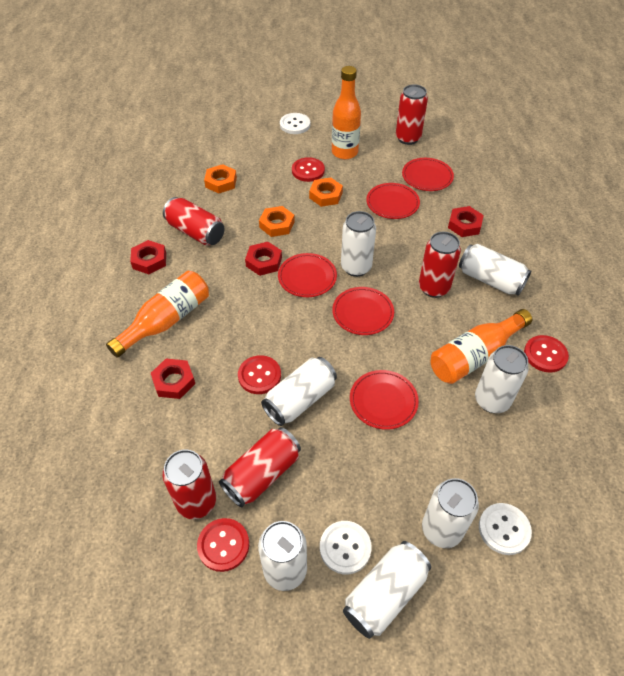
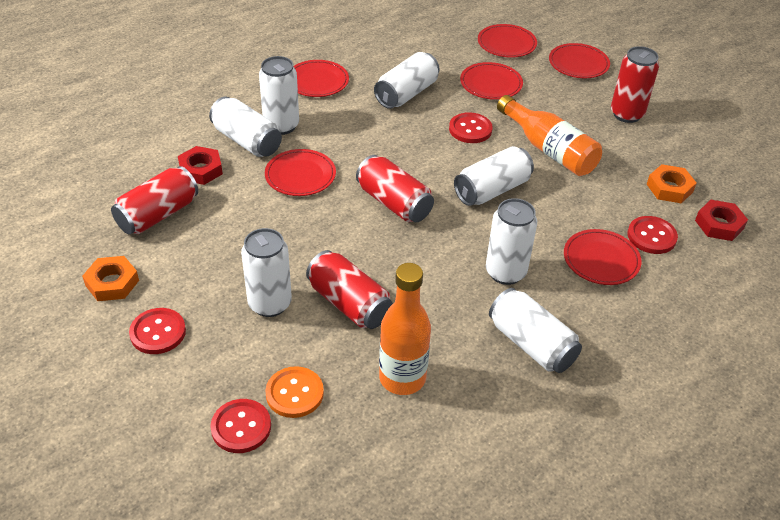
orange bottle: [106,271,209,358] [332,66,361,159] [431,309,532,384] = 3 -> [379,263,431,395] [497,95,602,176] = 2
orange button: none = 0 -> [265,366,324,418] = 1
orange nut: [204,164,237,193] [259,206,295,237] [309,177,343,207] = 3 -> [82,256,139,301] [647,164,697,203] = 2
red can: [163,197,225,246] [163,449,216,519] [219,427,301,507] [396,84,428,145] [419,232,461,298] = 5 -> [111,166,198,234] [306,250,393,329] [356,155,434,222] [611,46,659,123] = 4
red nut: [130,240,166,274] [151,359,195,399] [245,242,282,276] [448,206,484,237] = 4 -> [178,146,223,185] [695,200,748,241] = 2
red plate: [278,253,337,297] [332,287,394,335] [350,370,419,430] [366,183,420,219] [402,158,454,191] = 5 -> [265,149,336,196] [293,60,349,97] [460,62,523,100] [478,24,537,58] [549,43,610,78] [564,229,641,285] = 6
white button: [280,113,310,134] [320,521,372,574] [479,503,532,555] = 3 -> none = 0

